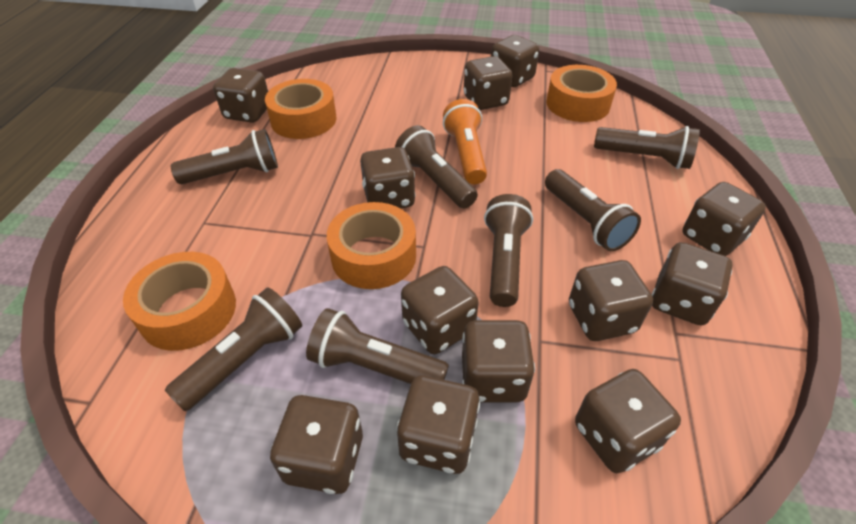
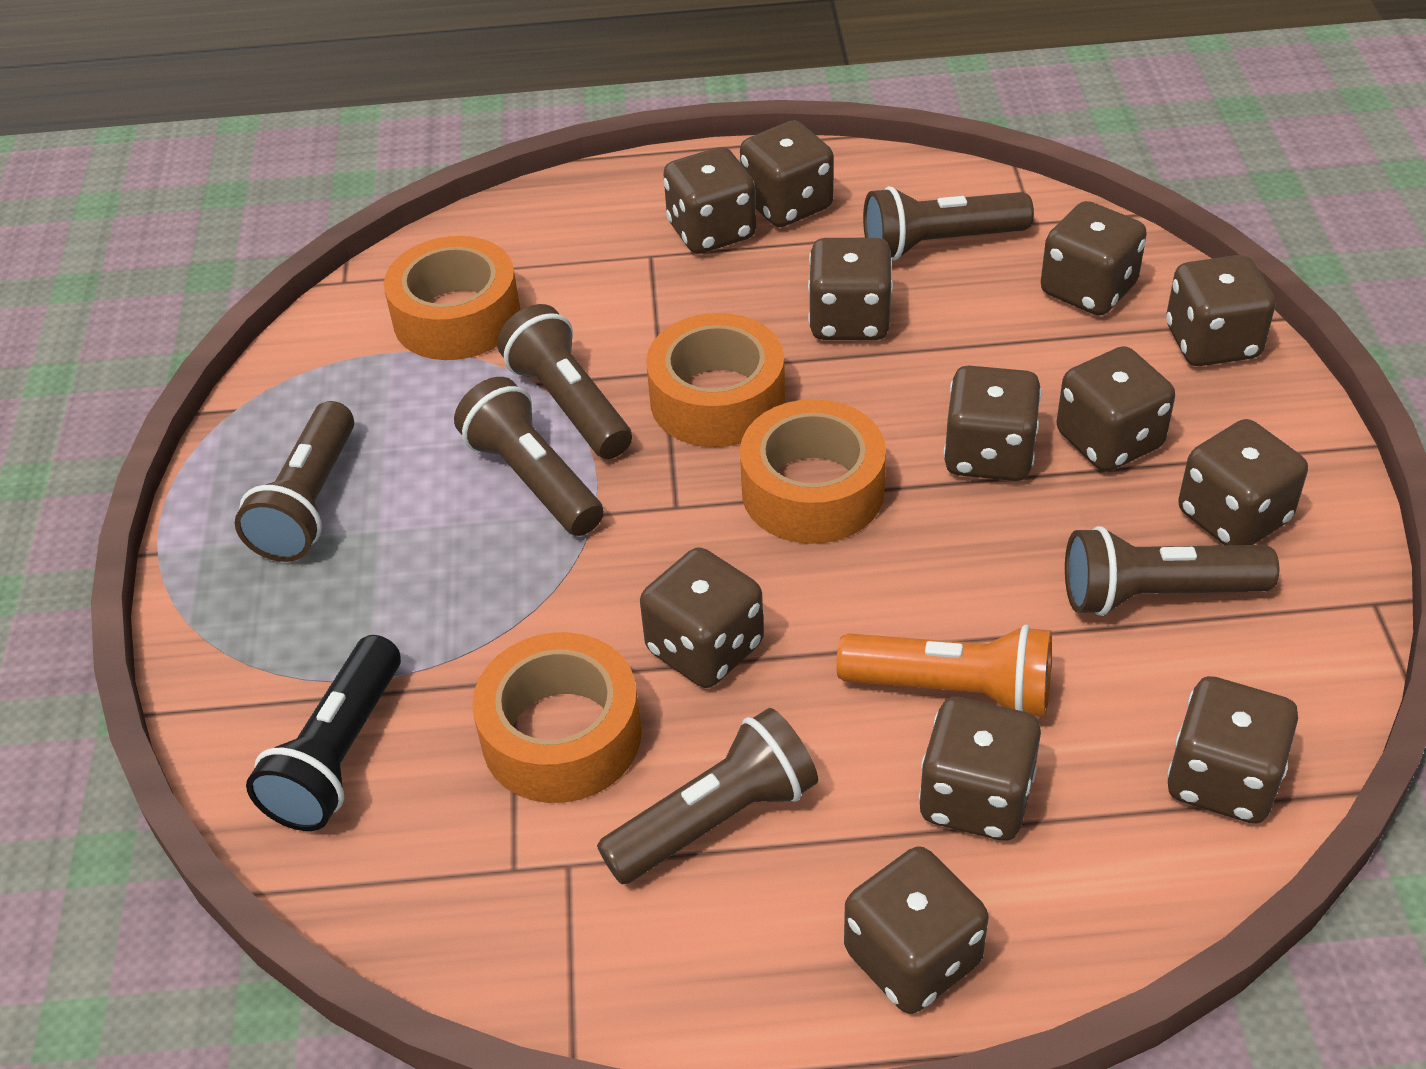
black flashlight: none = 0 -> [246,635,401,831] = 1
brown flashlight: [165,287,302,411] [171,129,278,184] [306,308,449,384] [395,125,478,208] [484,194,533,307] [545,169,641,251] [594,126,700,169] = 7 -> [235,401,354,562] [454,377,604,536] [497,304,632,459] [597,708,818,884] [863,186,1034,261] [1065,526,1279,616] = 6

